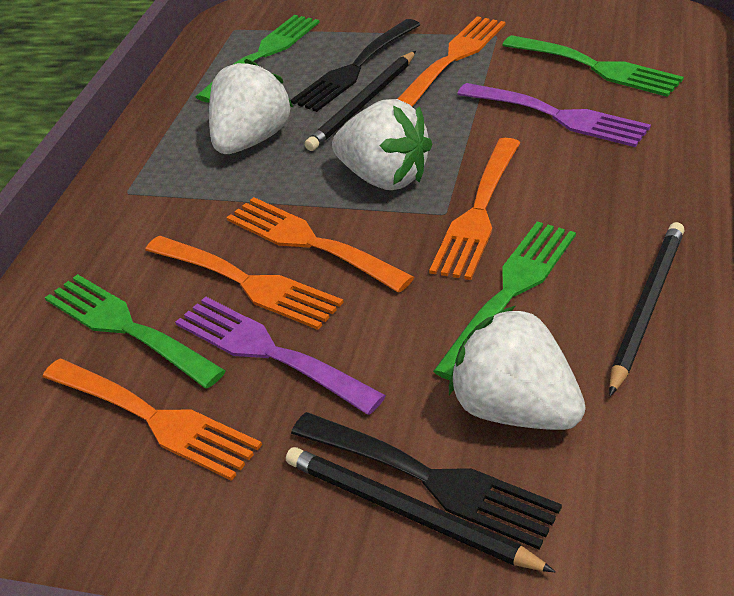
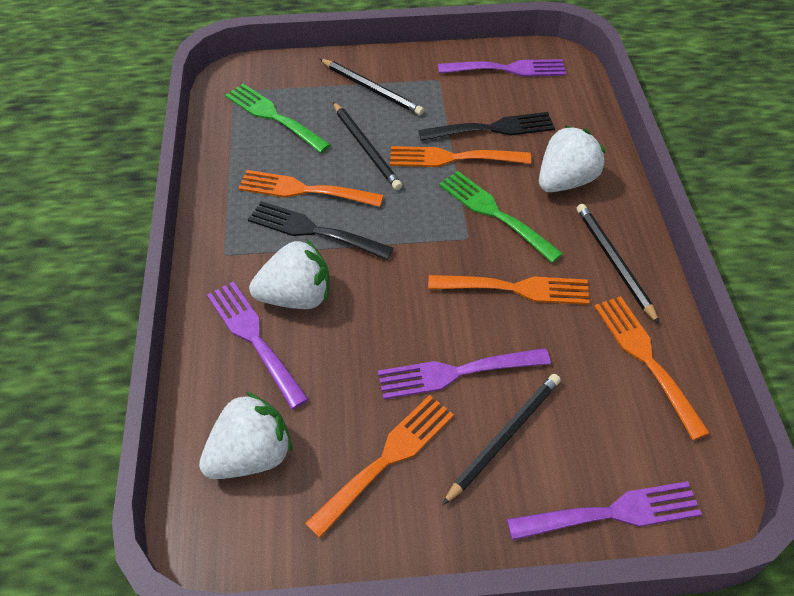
black pencil: [286,447,555,572] [305,51,416,151] [609,222,685,396] = 3 -> [320,59,424,115] [333,102,402,190] [442,374,561,505] [577,204,659,324] = 4
green fork: [45,274,226,389] [196,15,320,103] [433,221,576,380] [502,35,684,97] = 4 -> [225,84,331,153] [439,171,563,263] = 2
purple fork: [175,297,386,415] [457,83,651,147] = 2 -> [207,282,309,409] [378,348,551,400] [438,59,566,77] [507,481,702,541] = 4

